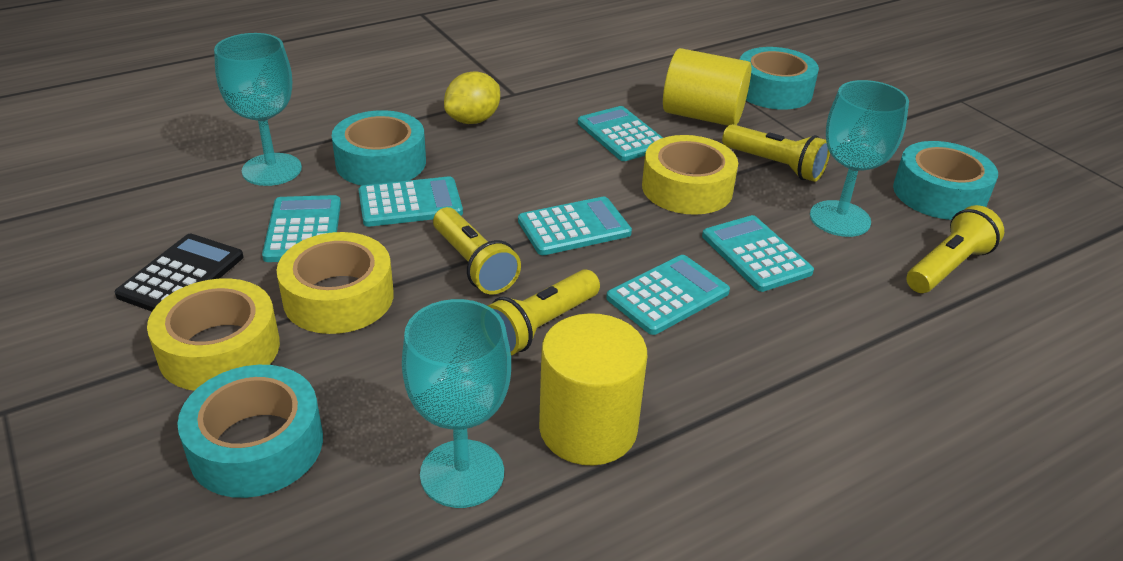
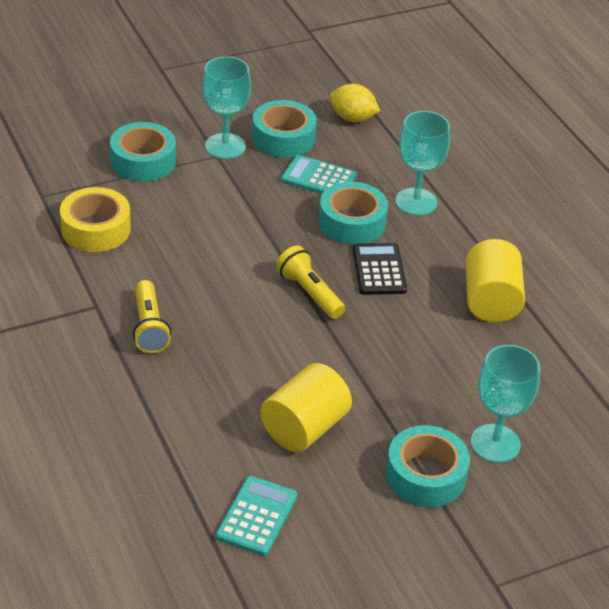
turquoise calculator: [262,195,341,262] [358,176,463,227] [518,197,632,255] [578,106,663,161] [606,255,730,335] [702,215,814,292] = 6 -> [216,476,298,556] [281,155,357,194] = 2
yellow flashlight: [433,207,521,294] [488,269,600,355] [722,124,830,182] [906,205,1004,293] = 4 -> [133,280,171,353] [276,245,345,319] = 2
yellow tape: [147,278,280,391] [276,232,394,334] [642,135,738,215] = 3 -> [60,187,131,252] = 1

